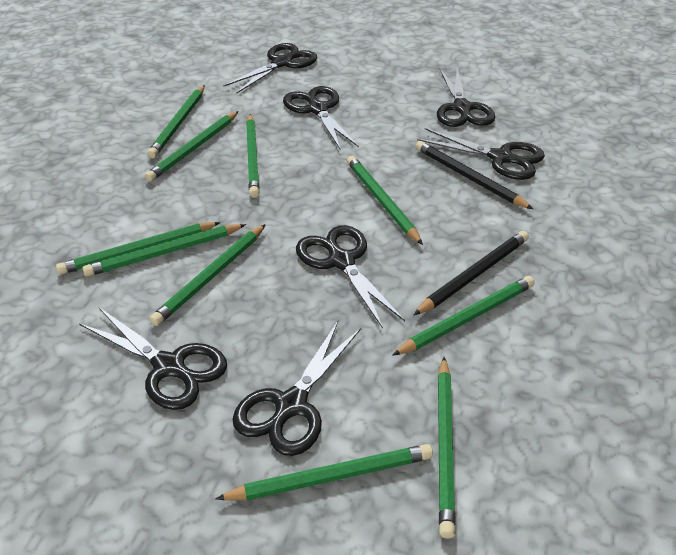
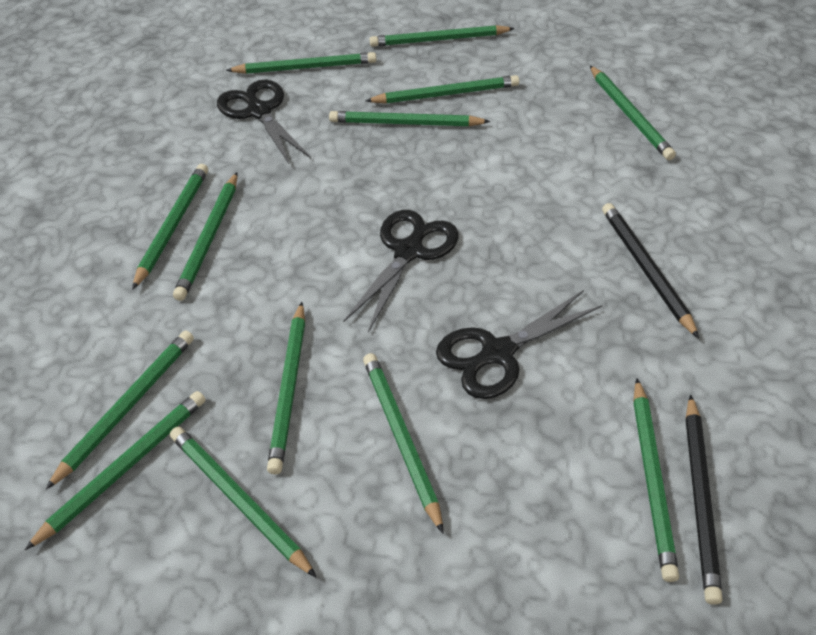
black scissors: [79,308,227,410] [224,43,317,93] [232,321,361,456] [283,86,359,150] [296,225,405,329] [417,128,545,180] [437,68,495,127] = 7 -> [217,80,311,164] [343,210,459,333] [436,290,603,399] = 3
green pencil: [56,222,221,275] [82,224,246,277] [145,111,239,182] [147,85,205,158] [149,224,266,326] [215,444,433,500] [246,114,260,198] [347,156,423,245] [392,276,535,356] [438,357,456,539] = 10 -> [25,391,206,550] [46,330,194,489] [132,164,208,290] [170,426,316,577] [173,172,238,301] [226,52,376,74] [267,302,305,474] [329,111,491,126] [363,353,443,533] [365,75,519,103] [370,25,515,47] [590,66,676,160] [633,378,679,582] = 13

